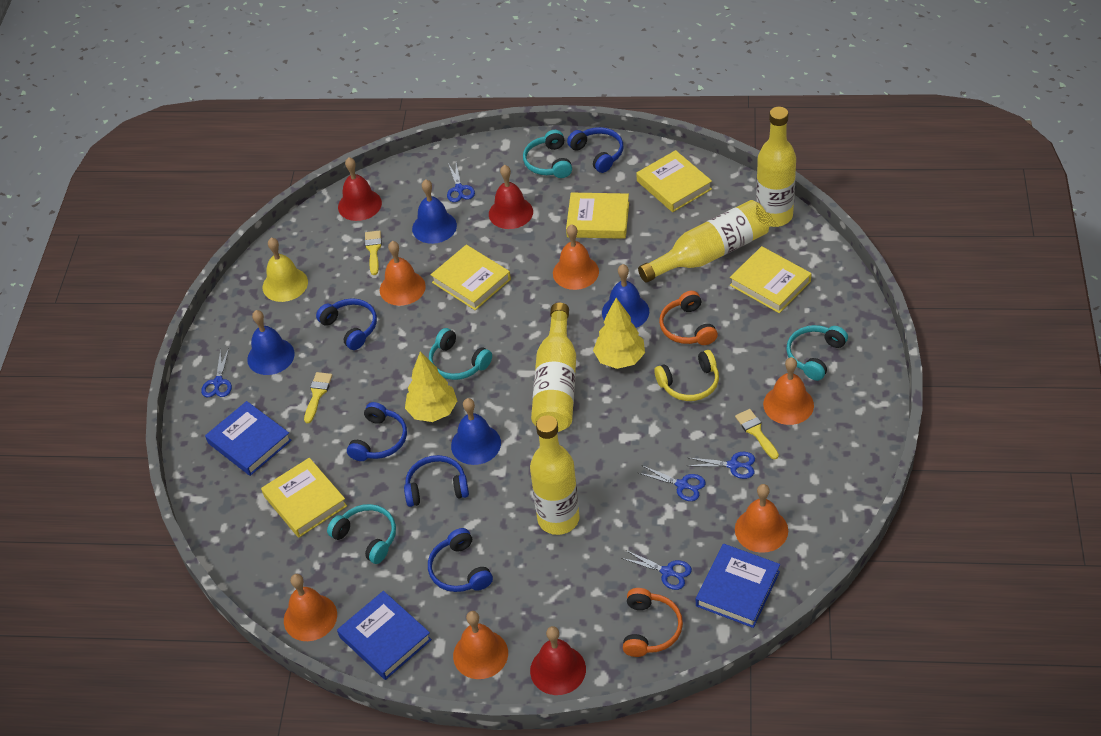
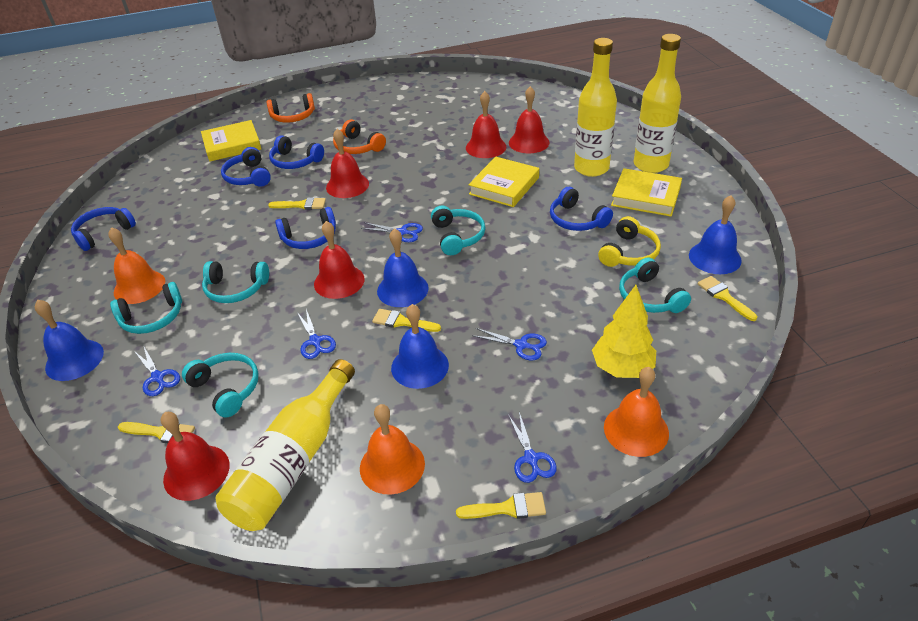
blue book: [205,401,292,476] [337,591,432,680] [696,544,780,628] = 3 -> none = 0
orange bell: [284,574,337,641] [380,241,426,306] [453,611,508,679] [553,224,599,290] [735,484,788,553] [763,357,814,425] = 6 -> [108,227,165,304] [360,404,425,495] [604,367,669,457] = 3
red bell: [338,157,382,221] [489,165,533,229] [530,626,586,695] = 3 -> [161,412,230,501] [314,221,365,299] [326,129,369,198] [466,91,506,158] [509,86,549,153] = 5
turquoise headphones: [327,504,396,564] [429,328,492,380] [523,130,572,178] [786,325,848,381] = 4 -> [110,282,182,334] [182,353,259,418] [202,261,269,303] [431,206,485,255] [619,257,691,313] = 5
yellow bell: [263,238,308,302] = 1 -> none = 0
yellow book: [261,458,347,538] [431,245,511,310] [566,193,629,239] [636,150,712,212] [730,246,811,313] = 5 -> [201,120,261,162] [468,157,539,207] [611,168,682,217] = 3
yellow bottle: [530,415,580,535] [531,303,576,432] [638,200,770,283] [756,107,796,227] = 4 -> [215,359,355,531] [574,38,617,177] [634,34,681,173] = 3
yellow brush: [304,372,332,423] [365,230,382,275] [735,409,779,460] = 3 -> [118,422,195,443] [268,197,326,210] [372,309,441,332] [456,492,546,519] [698,276,757,321] = 5
yellow tree: [405,351,457,422] [593,298,645,369] = 2 -> [592,285,656,378] = 1

